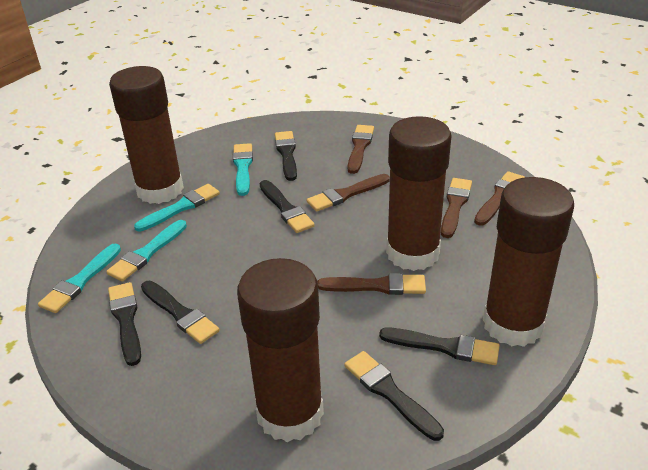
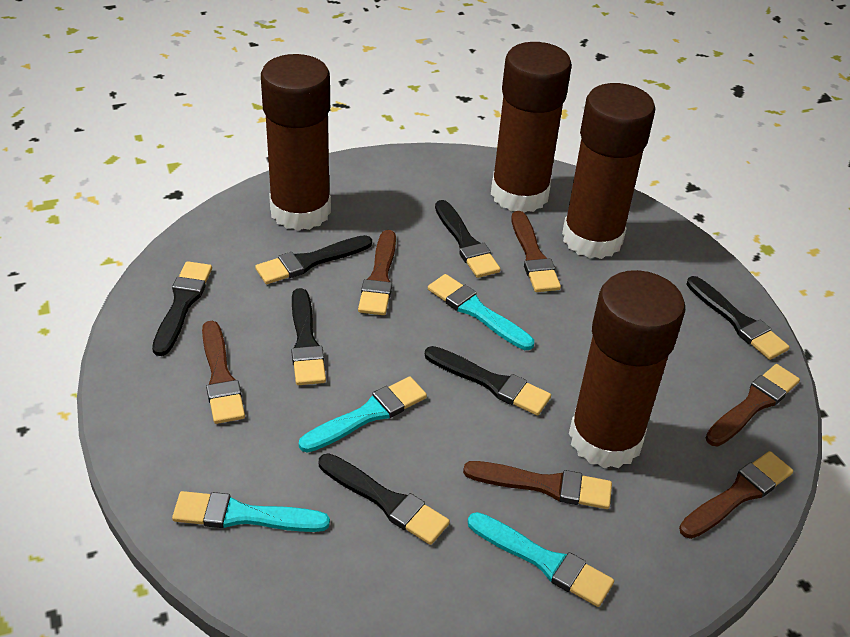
black brush: [108,282,141,366] [141,281,220,344] [259,180,315,233] [275,131,297,181] [344,351,444,441] [379,328,499,365] = 6 -> [152,261,212,356] [255,235,372,284] [291,288,326,385] [319,453,450,545] [425,346,551,416] [435,200,500,278] [686,276,790,360] = 7
brown brush: [307,174,390,212] [317,273,426,295] [348,125,374,174] [441,178,472,238] [474,171,525,226] = 5 -> [202,321,245,424] [358,230,396,315] [463,461,612,509] [512,211,561,292] [679,451,793,539] [706,364,800,447] = 6

